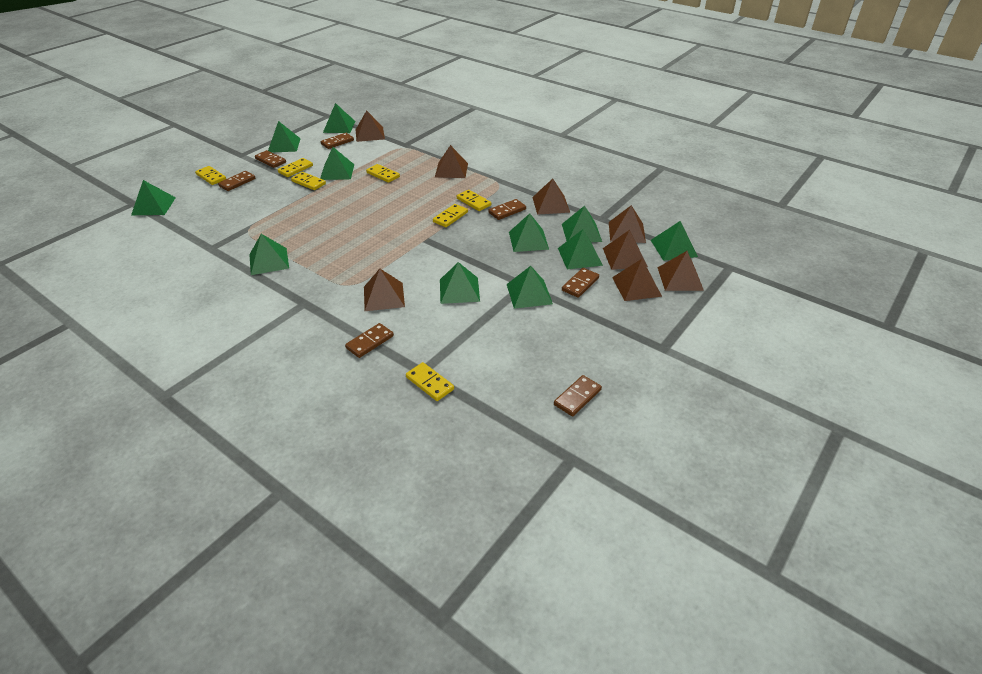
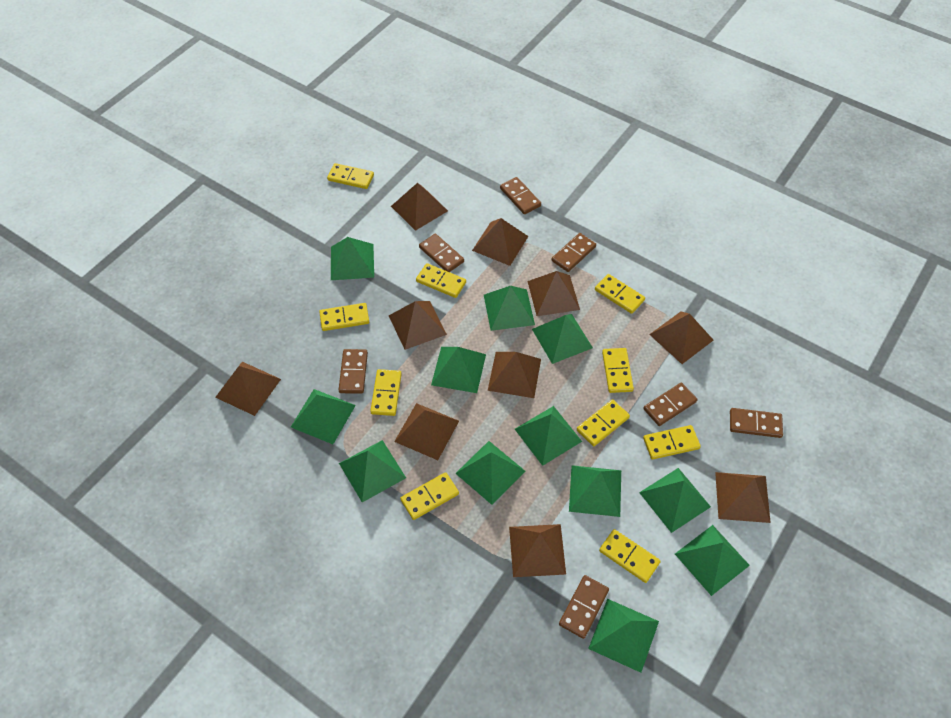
brown pyramid: [356,110,385,142] [364,269,405,311] [435,145,468,178] [532,179,570,215] [603,230,648,270] [609,205,646,243] [612,259,662,301] [658,251,704,291] = 8 -> [215,362,281,416] [389,301,447,350] [391,183,448,231] [394,403,459,460] [472,218,528,266] [488,352,541,398] [509,524,566,577] [527,271,580,316] [649,311,713,364] [715,472,771,523] = 10
green pyramid: [131,180,176,215] [249,234,289,275] [268,121,301,152] [320,147,354,180] [323,103,355,133] [440,262,480,304] [507,266,553,309] [509,213,549,252] [558,229,603,269] [562,206,602,242] [651,221,698,261] = 11 -> [291,389,356,444] [331,237,374,280] [339,440,406,502] [431,347,486,393] [455,441,525,505] [484,286,535,331] [515,406,582,466] [532,314,593,364] [569,465,621,517] [588,599,659,673] [639,468,711,533] [675,525,750,596] = 12
yellow domino: [195,166,226,185] [278,158,313,177] [291,172,326,190] [366,164,400,183] [406,362,454,401] [433,204,468,227] [457,190,491,211] = 7 -> [319,303,369,331] [327,163,374,189] [370,369,402,416] [400,472,459,520] [416,263,466,298] [577,399,630,446] [595,274,645,314] [599,529,661,583] [602,348,634,393] [643,425,701,459] = 10

